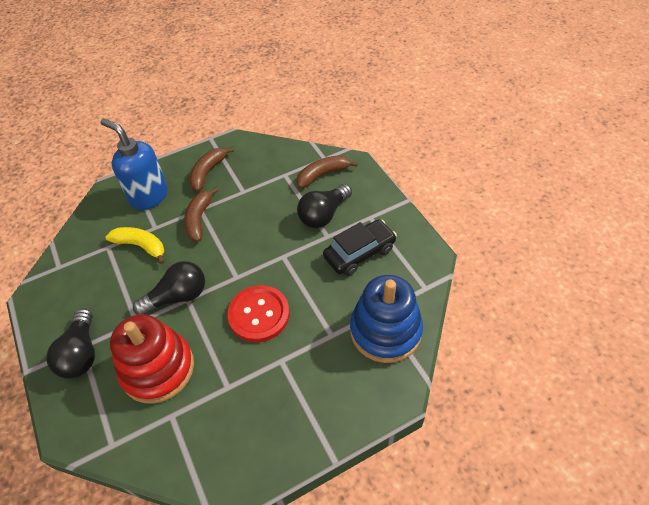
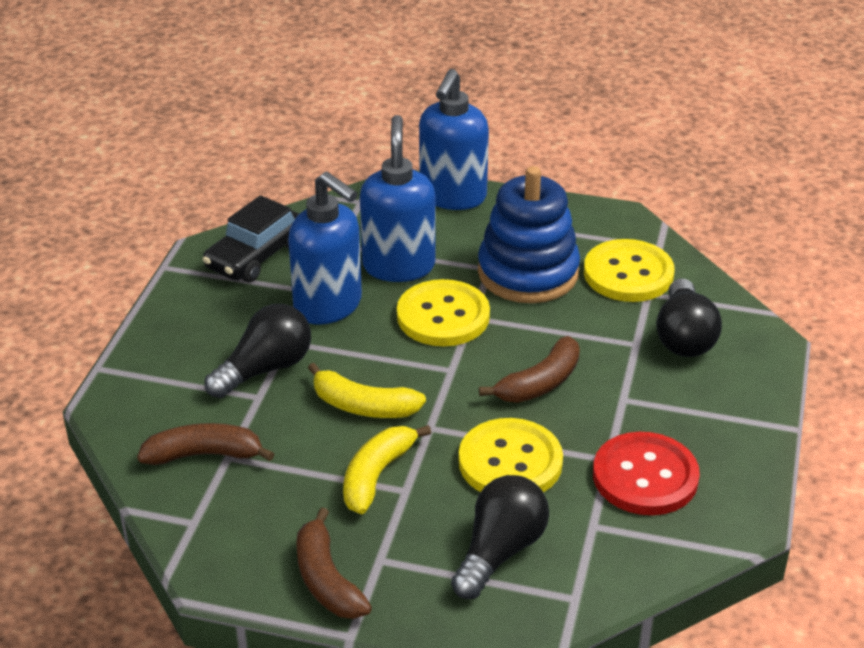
blue soap dispenser: [101,118,168,210] = 1 -> [288,172,362,325] [360,115,436,282] [419,69,489,210] = 3
red stacking toy: [110,314,194,404] = 1 -> none = 0
yellow banana: [106,227,165,264] = 1 -> [308,363,426,418] [343,425,431,514] = 2
yellow button: none = 0 -> [397,279,490,346] [459,418,563,493] [584,239,675,302] = 3

